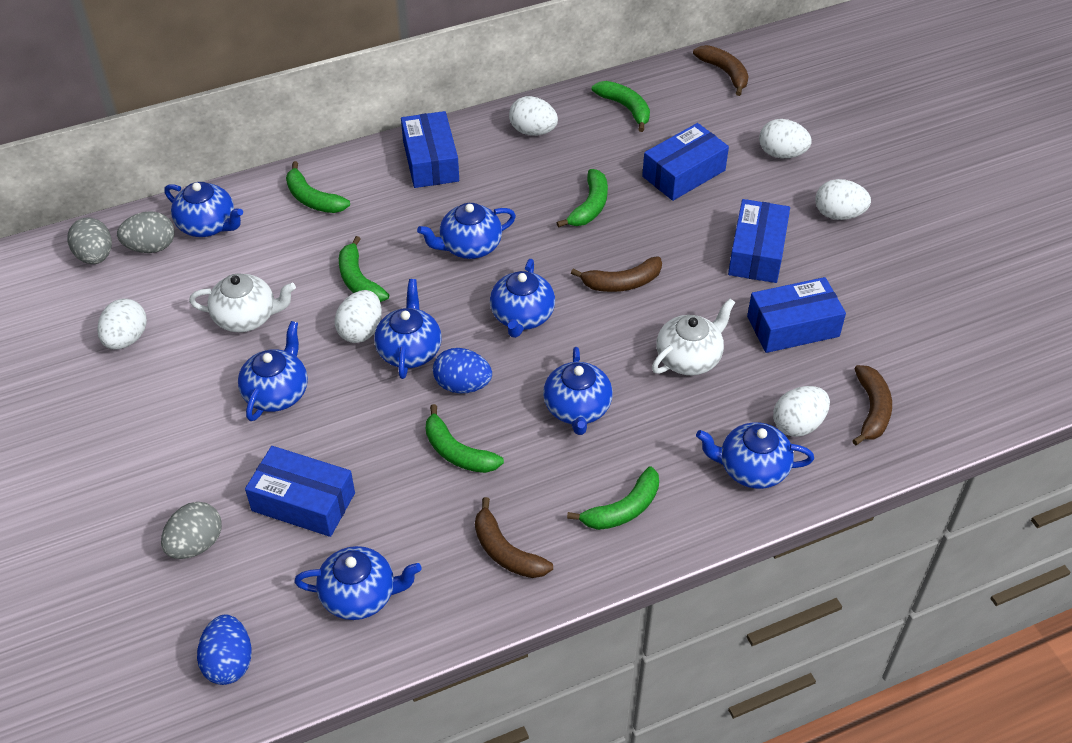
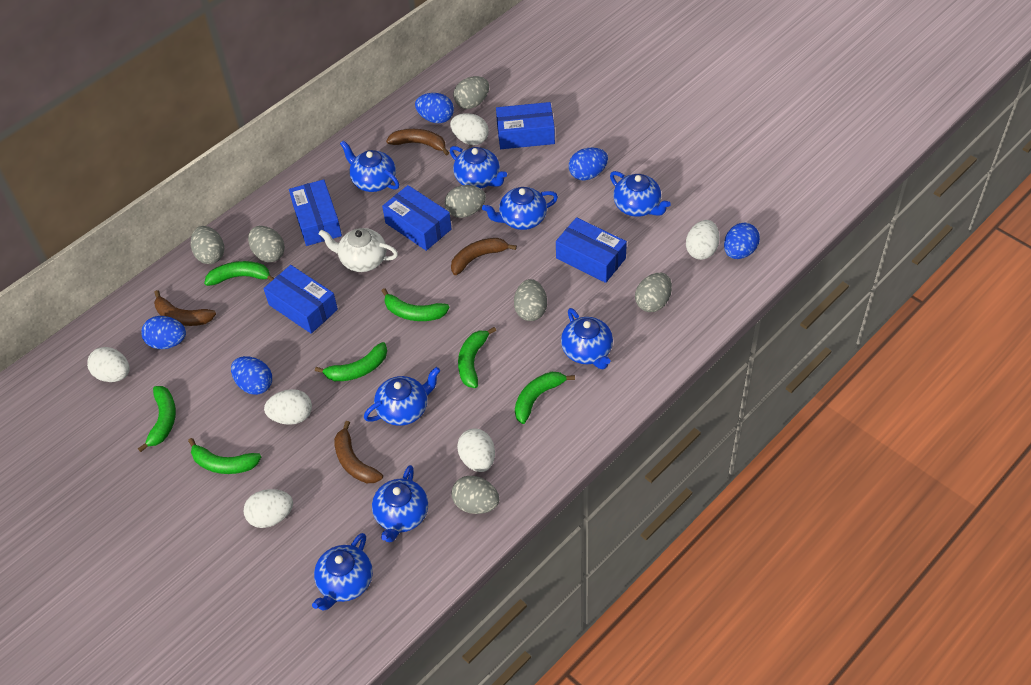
blue egg: [197,614,252,685] [433,348,492,394] = 2 -> [141,316,186,349] [231,356,272,395] [415,93,454,123] [569,148,608,181] [724,223,760,259] = 5
green banana: [286,161,350,213] [339,236,389,302] [426,404,504,473] [557,169,608,228] [567,467,659,530] [592,81,650,132] = 6 -> [138,386,176,452] [188,438,261,474] [204,261,275,286] [315,342,387,381] [382,288,450,321] [458,327,496,388] [515,372,575,424] = 7
grey egg: [68,217,112,264] [117,211,175,253] [161,502,222,559] = 3 -> [191,226,225,264] [248,226,285,262] [445,185,486,218] [452,476,499,514] [453,76,489,109] [514,279,547,321] [635,273,672,312] = 7
white teapot: [189,273,296,332] [652,298,736,375] = 2 -> [319,228,398,272] = 1

